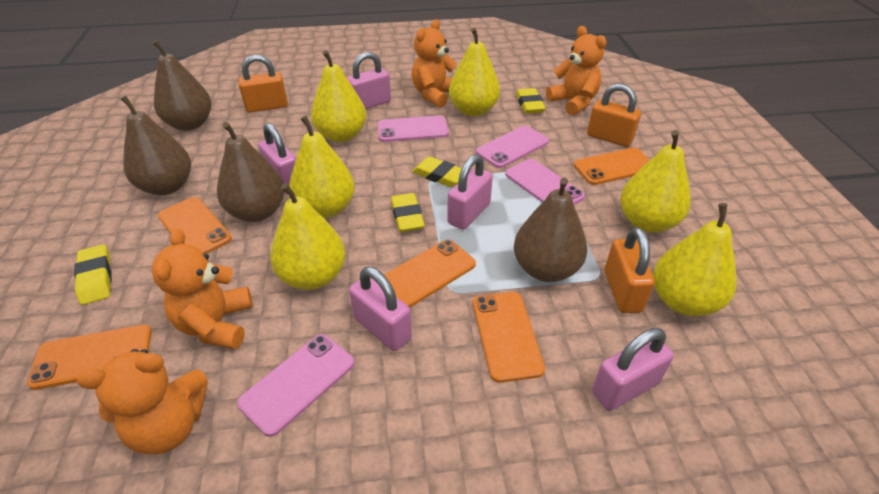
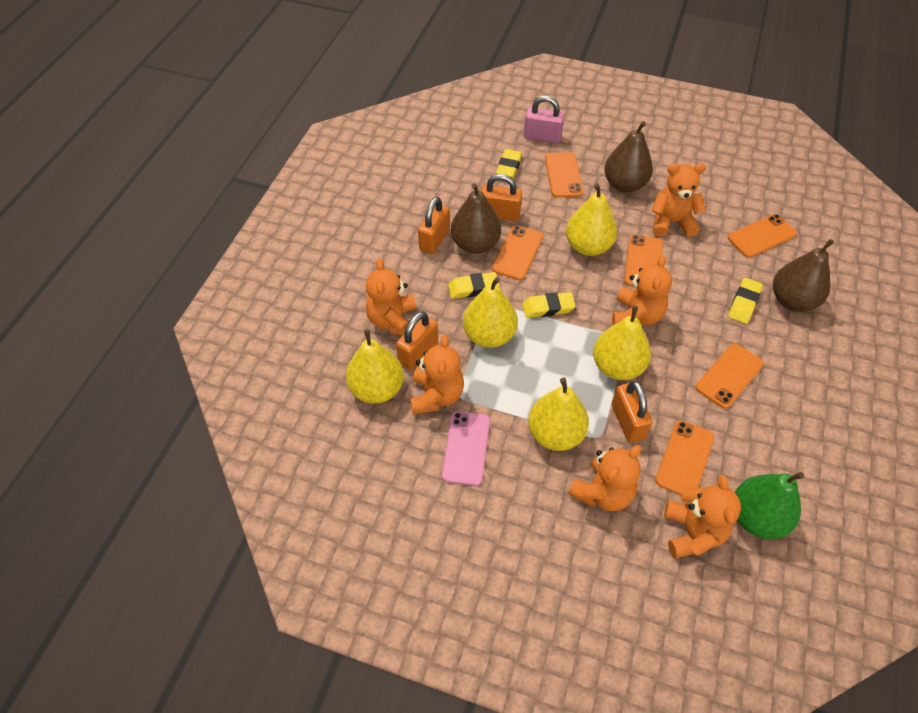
brown pear: [121,96,191,195] [152,40,211,131] [217,122,284,222] [514,178,587,282] = 4 -> [451,183,501,254] [604,121,653,193] [773,239,834,312] = 3
green pear: none = 0 -> [735,472,804,539] = 1
orange padlock: [238,54,288,112] [587,84,641,147] [605,227,655,313] = 3 -> [396,311,438,370] [418,197,450,254] [481,174,522,221] [612,381,653,443] = 4
orange phone: [27,324,152,390] [158,197,232,254] [384,240,476,308] [473,292,545,383] [574,148,650,185] = 5 -> [492,225,543,280] [545,152,583,198] [624,235,663,287] [655,420,714,495] [696,344,764,409] [728,214,797,258] = 6
orange teddy bear: [77,349,208,455] [151,228,253,349] [412,19,457,108] [546,26,606,116] = 4 -> [366,258,416,336] [410,335,464,415] [568,445,641,511] [612,255,672,326] [651,163,706,237] [664,475,741,558] = 6
pink padlock: [258,123,296,194] [347,52,391,109] [349,267,412,351] [447,154,493,230] [592,328,674,411] = 5 -> [524,96,564,143] = 1
pink phone: [237,334,355,437] [377,115,449,142] [476,126,549,168] [505,159,585,205] = 4 -> [442,411,490,486] = 1
yellow pear: [270,183,345,290] [289,116,355,218] [311,50,366,142] [449,28,500,117] [620,130,691,232] [653,203,737,316] = 6 -> [346,329,404,404] [463,277,518,348] [528,378,589,451] [566,183,617,256] [593,306,651,380] = 5

